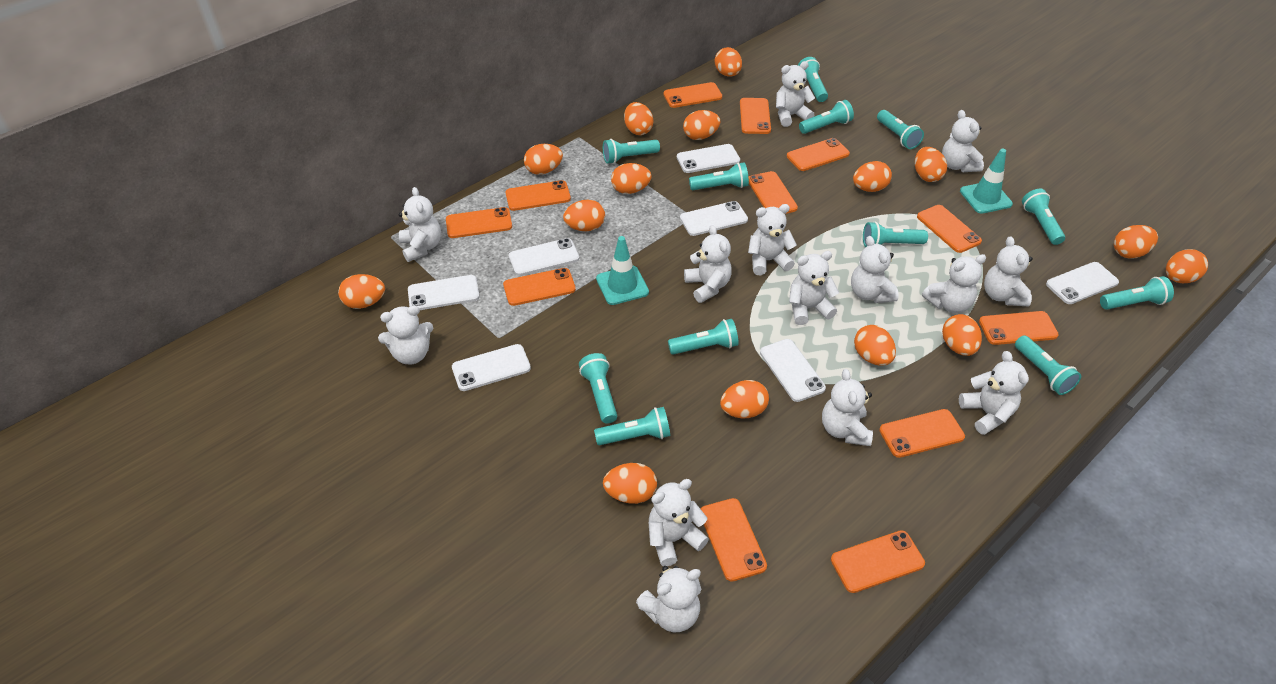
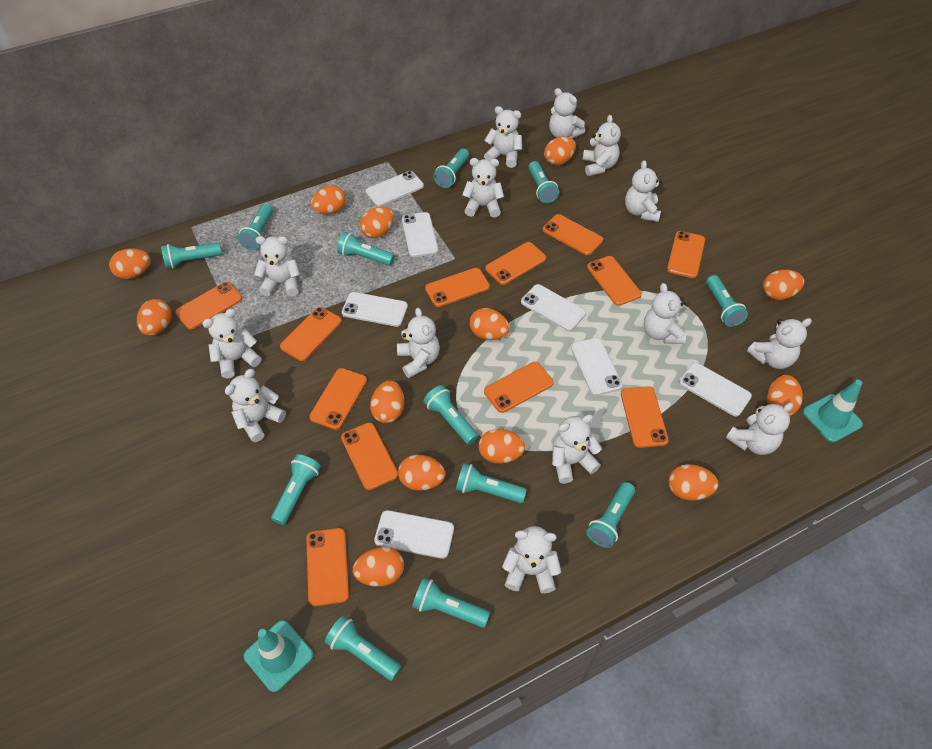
orange egg: [338,274,385,309] [524,144,563,175] [563,199,605,231] [603,463,657,504] [611,163,651,194] [624,102,654,135] [683,110,720,140] [715,47,742,77] [720,380,769,418] [853,161,892,192] [854,325,896,366] [915,147,947,182] [942,314,982,356] [1114,225,1158,259] [1166,249,1208,283] = 15 -> [109,248,151,279] [137,299,172,336] [311,185,346,214] [353,547,404,587] [360,207,394,238] [370,381,404,423] [398,455,445,491] [470,308,510,340] [479,429,525,464] [544,136,576,165] [669,464,719,501] [763,269,804,300] [767,375,803,416] = 13

